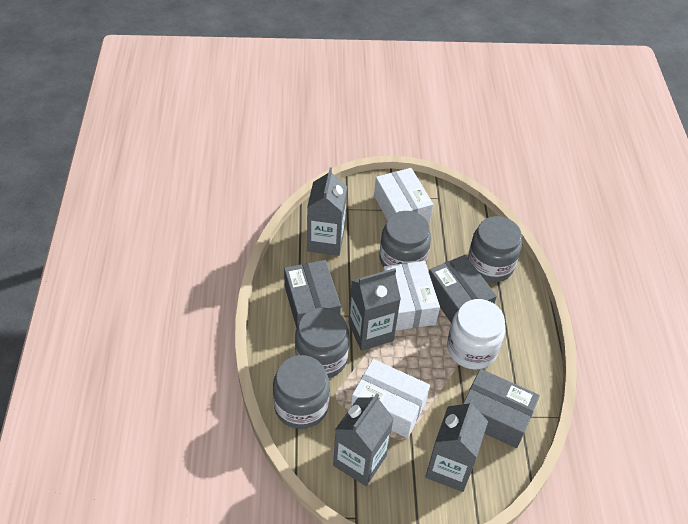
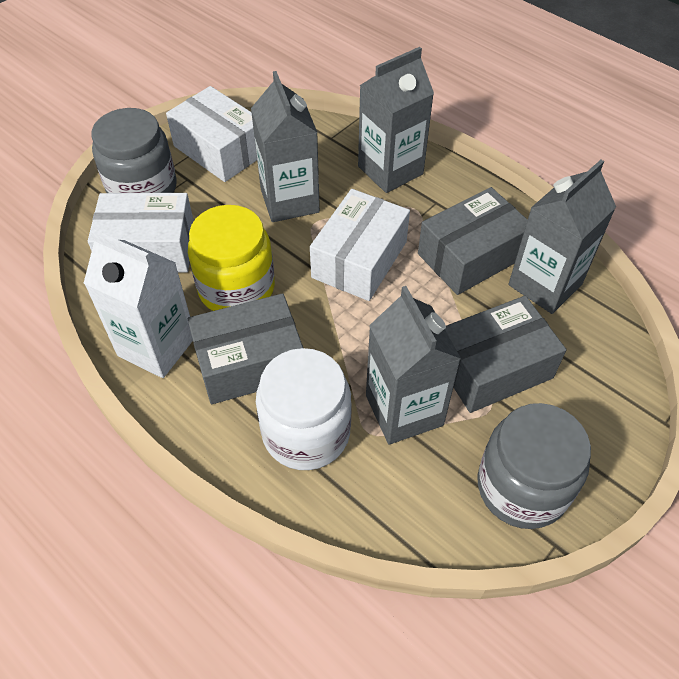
grey jar: [273,355,330,429] [295,308,350,378] [379,211,431,267] [468,216,522,283] = 4 -> [92,108,177,193] [478,403,591,529] = 2
white carton: none = 0 -> [84,229,193,378] = 1
yellow jar: none = 0 -> [188,205,275,311] = 1

